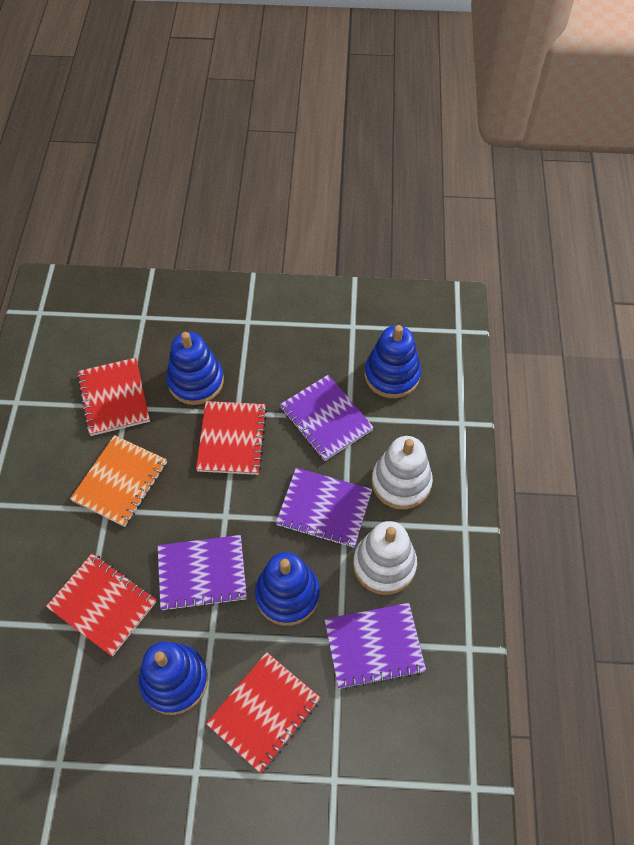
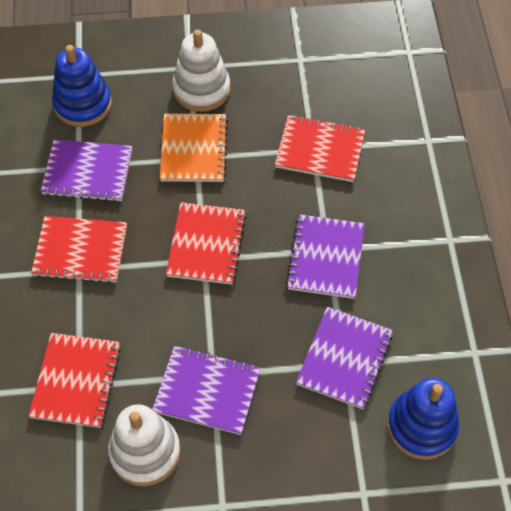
blue stacking toy: [138,642,208,715] [166,332,224,405] [255,552,320,626] [365,325,421,398] = 4 -> [52,45,112,127] [387,378,459,460] = 2

